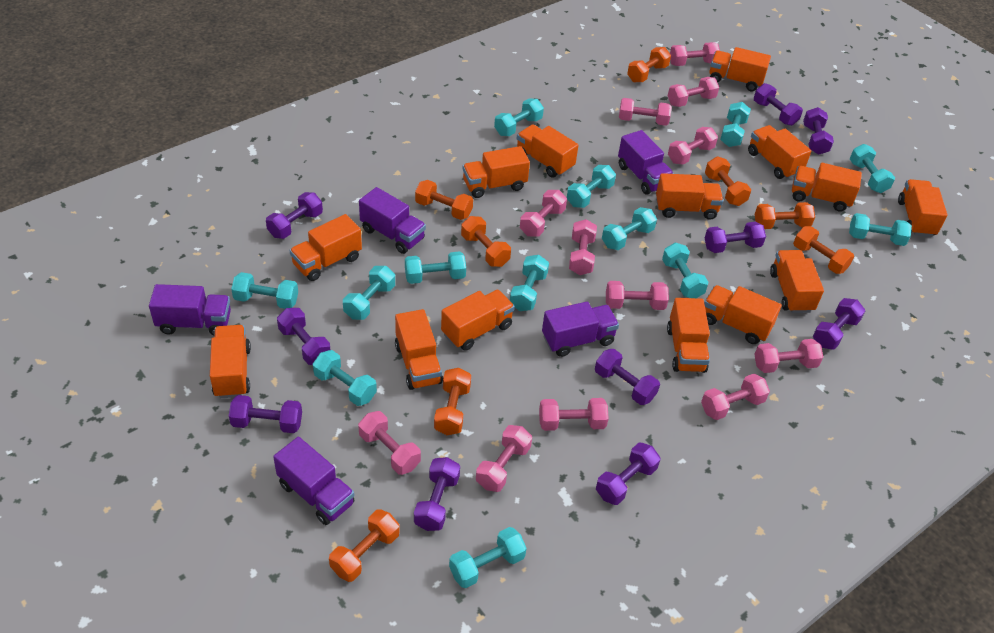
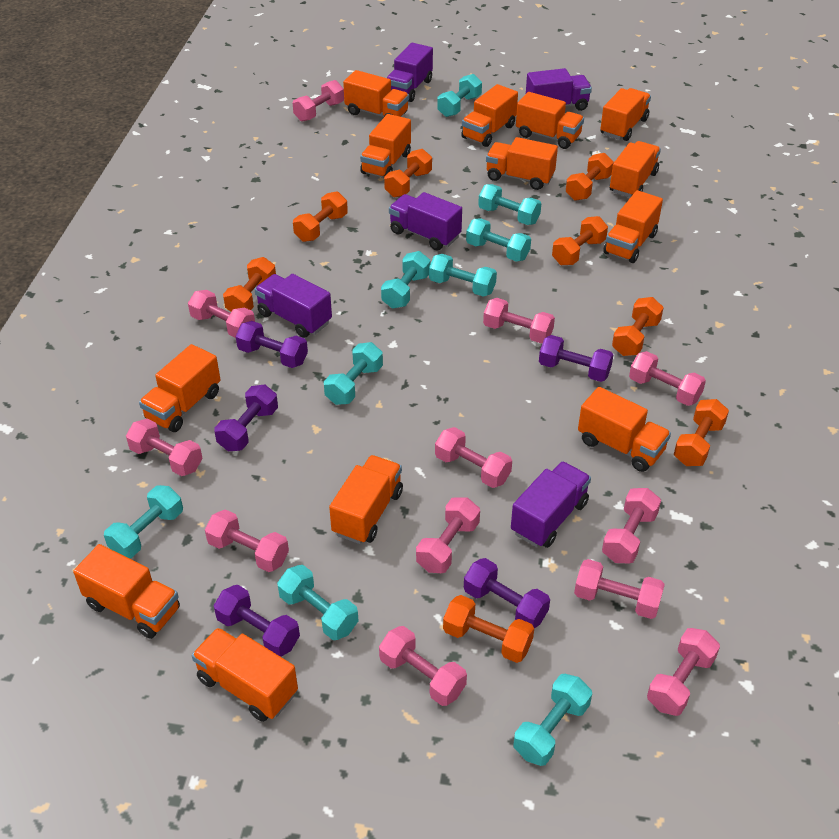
orange truck: [210,325,251,398] [289,214,362,281] [395,309,443,390] [441,290,515,351] [463,146,530,198] [517,125,579,178] [656,173,723,220] [667,298,710,373] [704,285,782,344] [709,47,771,91] [748,125,811,179] [770,250,824,313] [792,163,862,212] [898,179,948,237] = 14 -> [73,544,180,639] [139,344,221,432] [192,628,298,722] [329,455,403,544] [343,70,409,117] [360,114,411,177] [461,84,518,147] [486,137,558,190] [516,92,584,149] [578,387,671,472] [600,88,651,141] [603,190,663,263] [610,141,661,198] = 13
purple dumbbell: [229,395,302,433] [266,192,323,239] [277,308,330,365] [414,457,460,531] [595,349,660,405] [596,443,661,505] [705,222,766,253] [754,83,803,126] [803,107,834,155] [813,298,865,350] = 10 -> [214,385,278,451] [214,585,300,657] [236,321,308,368] [464,558,550,628] [539,335,613,382] = 5
turquoise dumbbell: [231,272,298,309] [313,350,377,406] [343,266,395,320] [405,251,466,284] [449,527,527,588] [494,99,544,136] [510,255,549,311] [567,165,616,208] [602,207,657,250] [662,243,708,298] [720,102,751,147] [849,213,912,246] [850,144,895,193] = 13 -> [104,485,183,558] [277,565,358,640] [324,342,383,405] [381,251,431,308] [429,254,497,297] [437,74,482,117] [466,218,531,262] [478,184,541,225] [514,674,592,766] = 9

